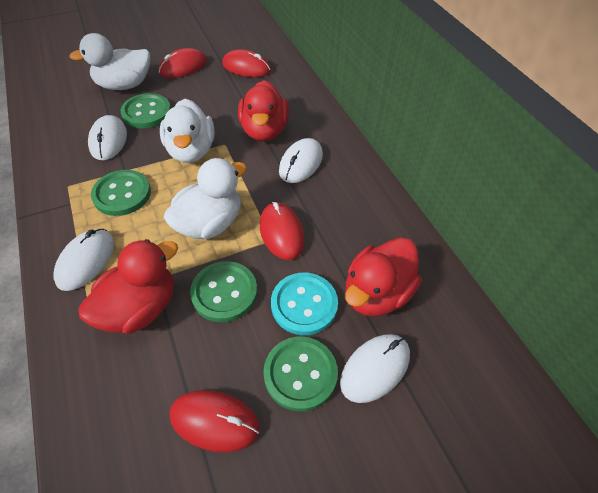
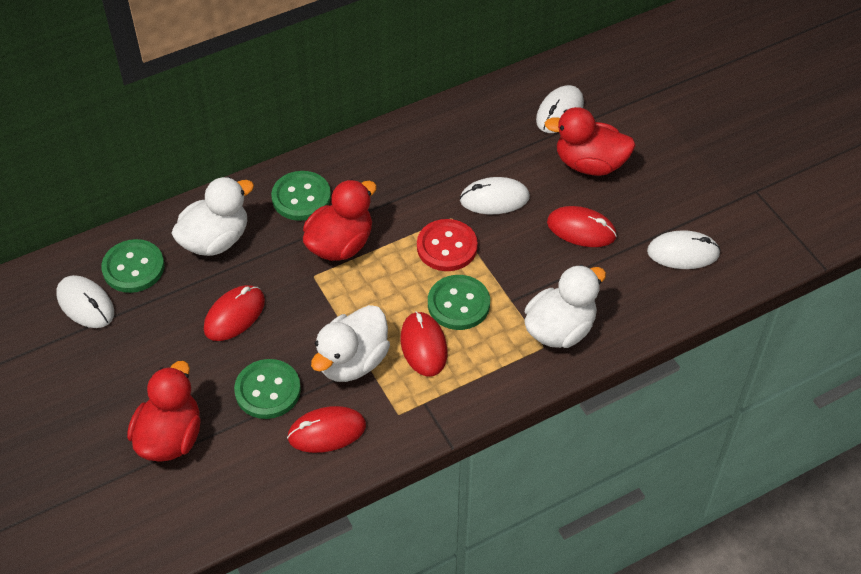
red button: none = 0 -> [417,219,478,271] = 1
turquoise button: [271,273,338,335] = 1 -> none = 0

